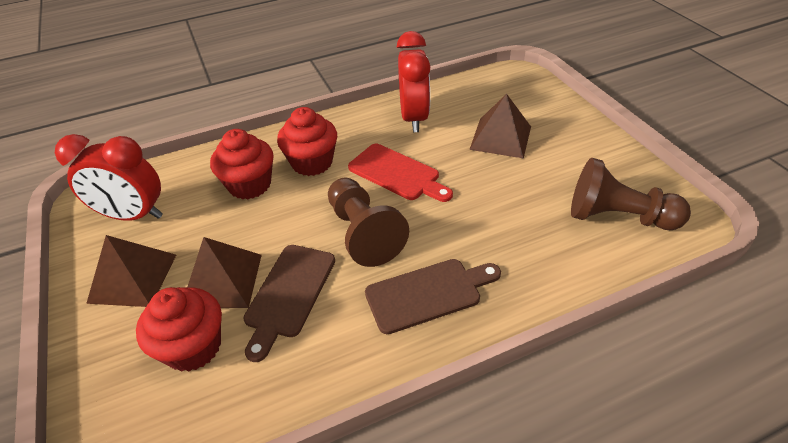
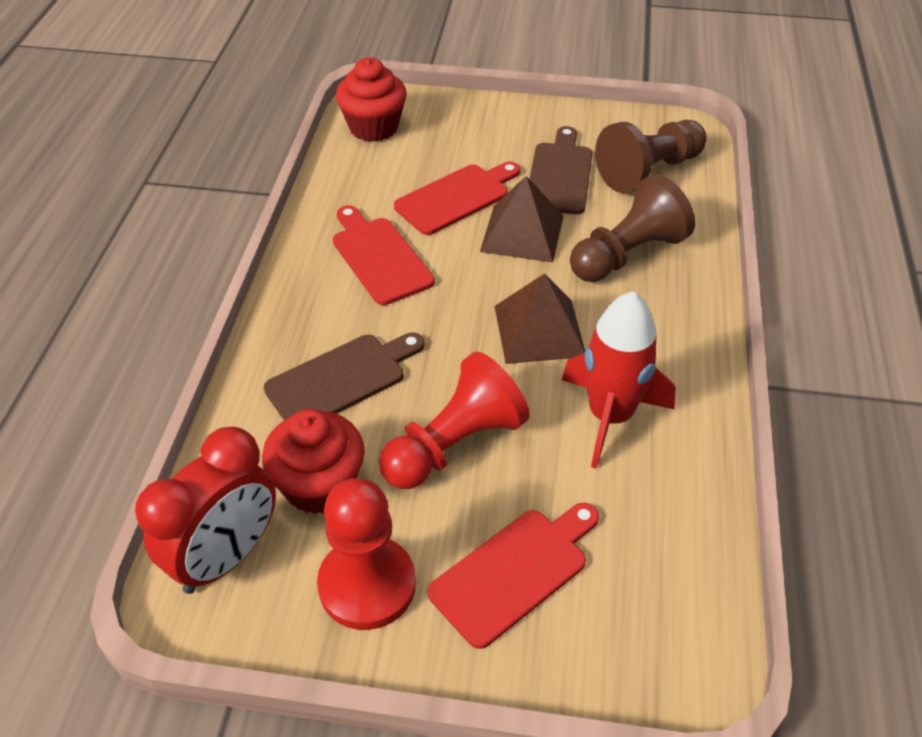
brown pyramid: [86,235,176,307] [188,237,262,308] [469,93,531,158] = 3 -> [480,176,564,263] [494,273,585,364] = 2
red clock: [55,134,163,221] [397,31,430,132] = 2 -> [135,427,276,594] = 1
red cupcake: [136,287,222,372] [210,129,274,199] [277,107,337,176] = 3 -> [262,409,365,514] [336,57,407,142] = 2
red cutting board: [348,144,453,202] = 1 -> [333,205,435,305] [394,161,521,235] [428,503,599,649] = 3
red pawn: none = 0 -> [317,478,416,630] [379,352,530,489] = 2
red rocket: none = 0 -> [562,291,676,469] = 1

